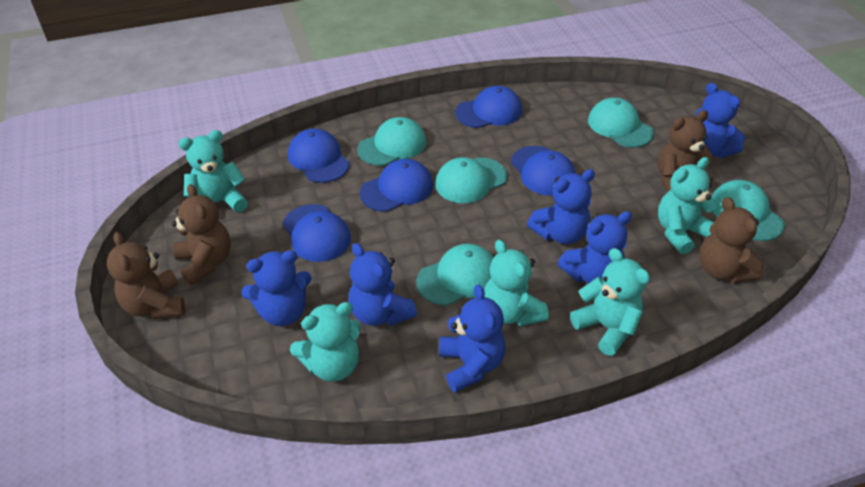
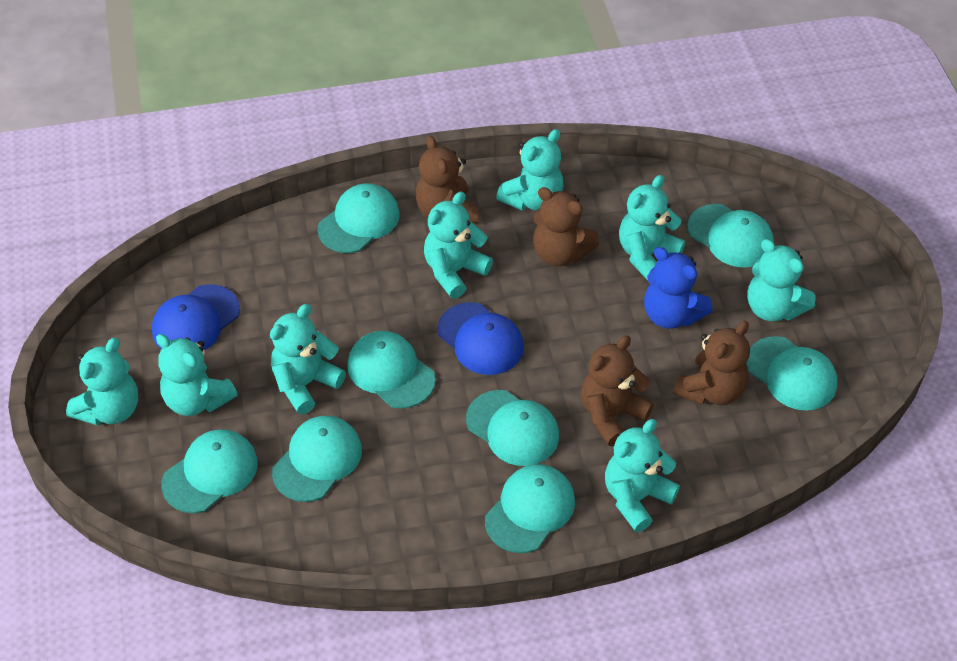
blue cap: [282,204,351,262] [288,129,350,183] [360,159,433,212] [455,86,522,128] [511,146,576,196] = 5 -> [152,284,240,351] [437,302,524,375] = 2
blue teddy bear: [241,250,312,326] [348,243,417,326] [439,285,505,393] [527,169,595,244] [557,211,632,284] [696,83,745,158] = 6 -> [644,247,713,329] = 1
turquoise cap: [357,117,426,166] [416,244,493,306] [435,157,507,203] [588,98,654,147] [711,180,785,241] = 5 -> [161,429,258,513] [272,416,362,502] [318,183,400,253] [347,331,436,408] [466,390,559,466] [485,464,575,553] [688,204,774,268] [746,336,837,411] = 8
turquoise teddy bear: [179,130,248,212] [290,302,361,382] [484,240,549,326] [570,248,650,356] [658,157,717,254] = 5 -> [66,338,138,425] [156,334,238,416] [270,304,346,414] [424,191,493,299] [496,129,563,211] [605,419,680,532] [619,175,685,280] [747,239,816,321] = 8

